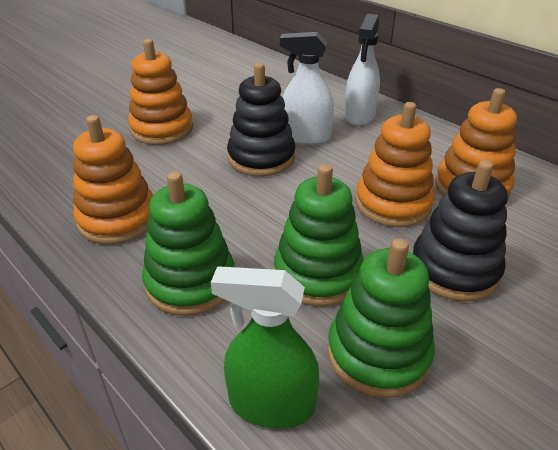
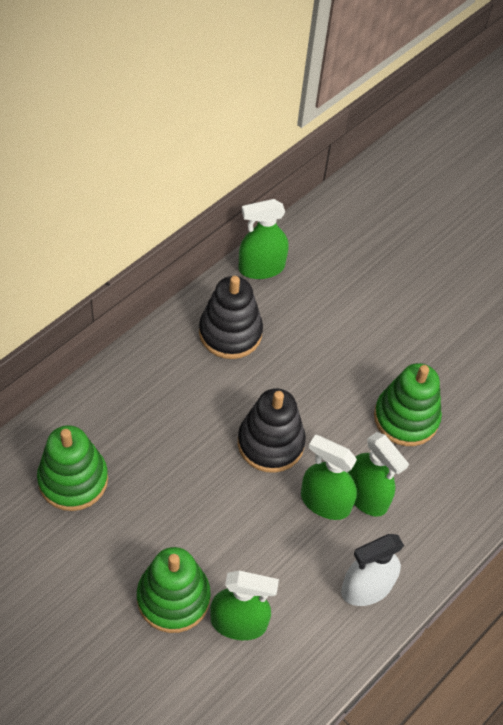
green spray bottle: [211,266,319,429] = 1 -> [210,571,279,640] [239,199,289,279] [301,435,357,520] [348,432,409,517] = 4
orange stacking toy: [73,115,153,245] [128,39,193,145] [355,102,435,227] [435,88,517,199] = 4 -> none = 0
white spray bottle: [280,32,334,145] [344,14,380,126] = 2 -> [341,534,404,606] = 1

